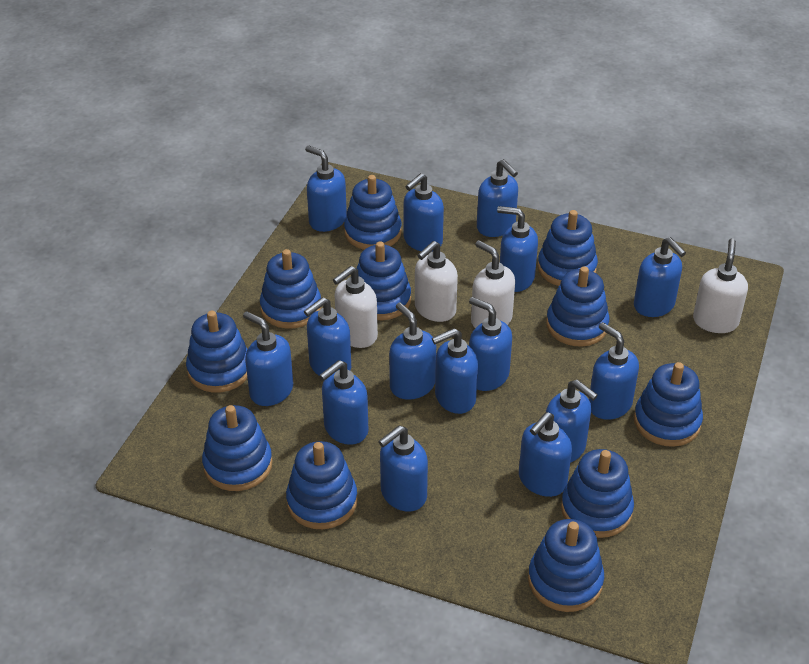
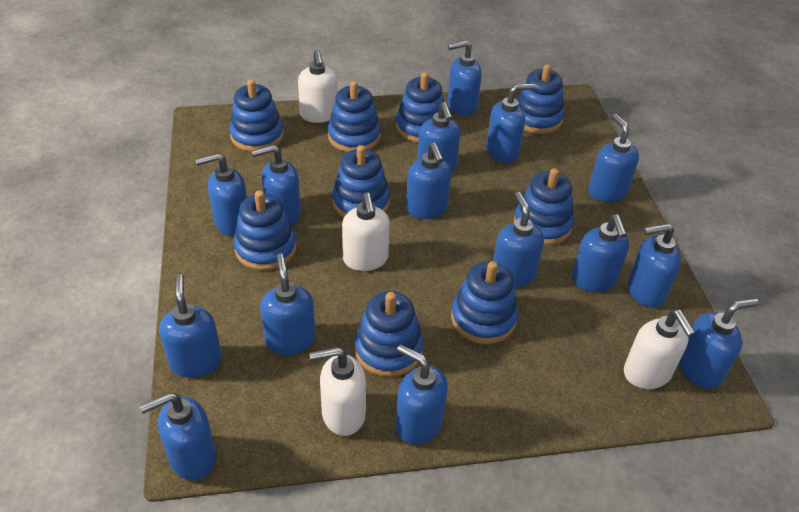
blue stacking toy: [186,311,248,392] [202,405,272,491] [260,249,321,329] [286,441,358,529] [344,175,402,250] [357,241,411,320] [528,519,604,612] [538,210,598,286] [546,266,610,347] [561,449,634,538] [634,362,703,447] = 11 -> [229,79,284,152] [234,191,296,271] [328,81,381,152] [332,145,390,217] [354,291,423,377] [396,72,444,142] [451,261,518,344] [514,168,574,245] [518,64,564,134] = 9

